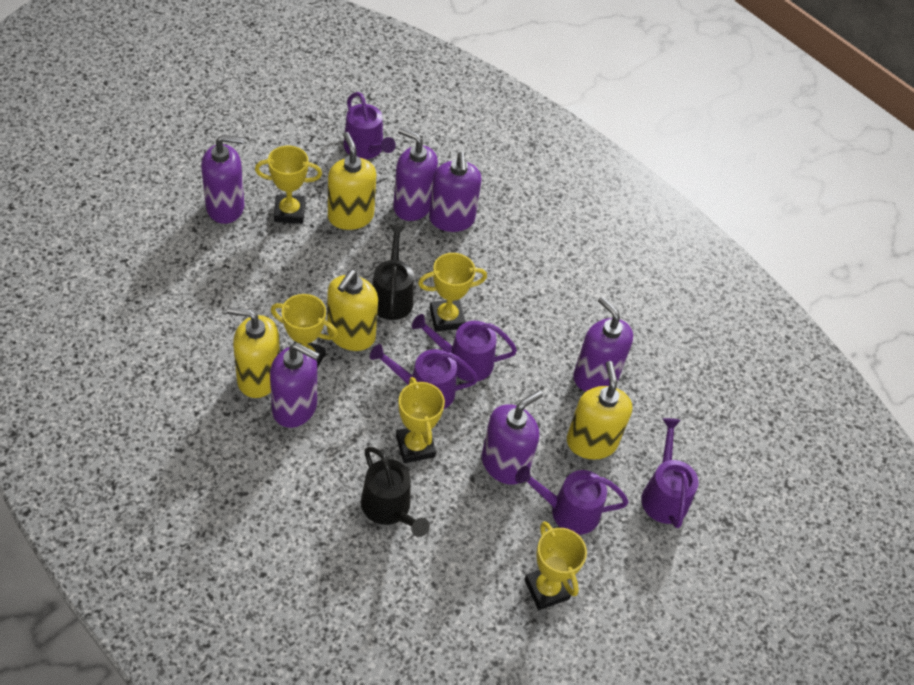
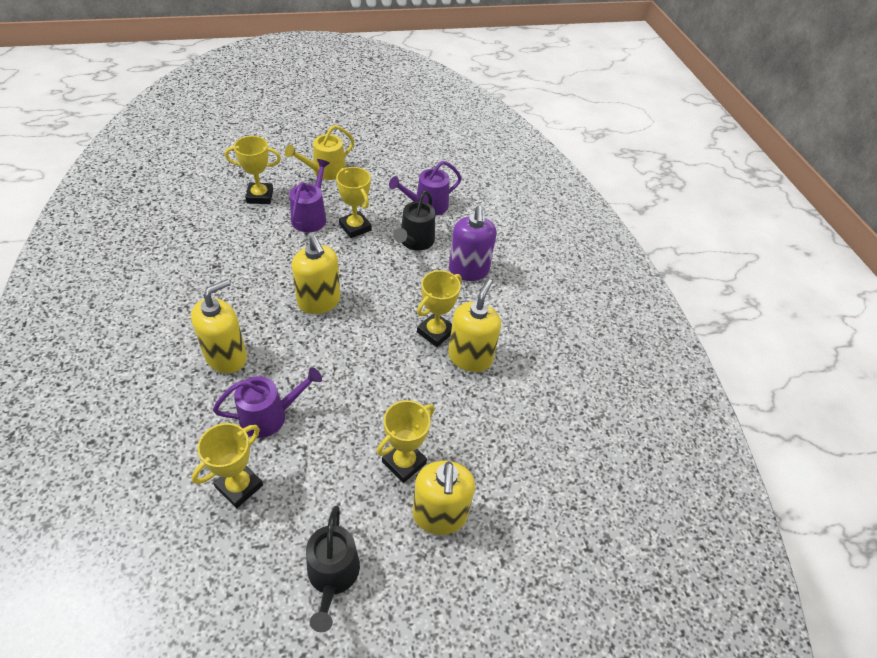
purple soap dispenser: [201,135,244,224] [270,343,319,428] [393,128,438,221] [429,152,482,232] [482,390,543,485] [573,296,633,392] = 6 -> [449,205,497,281] = 1
purple watering can: [343,92,396,159] [370,344,478,409] [412,314,517,381] [515,466,629,535] [641,418,699,528] = 5 -> [213,367,322,438] [290,159,330,232] [389,161,462,215] = 3
yellow watering can: none = 0 -> [285,125,354,180] = 1

